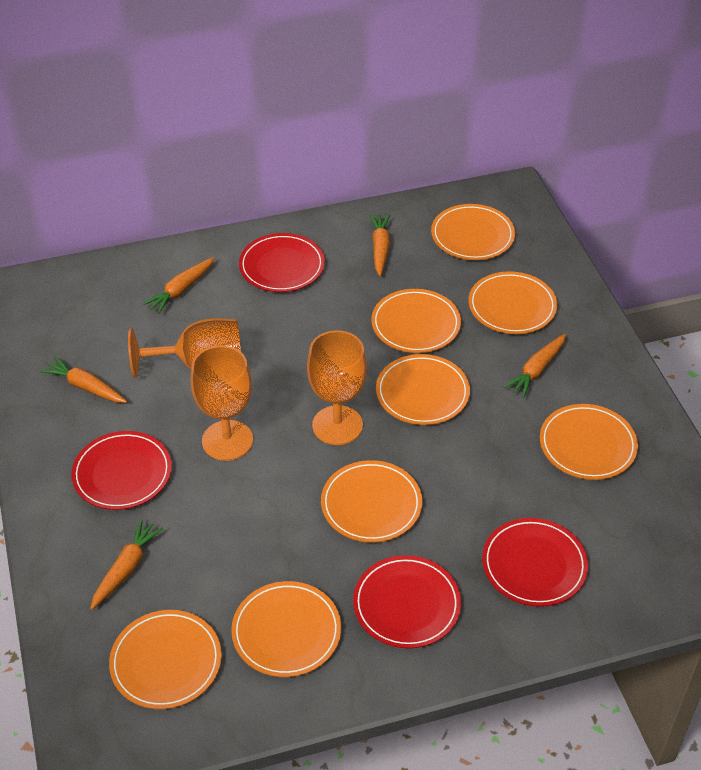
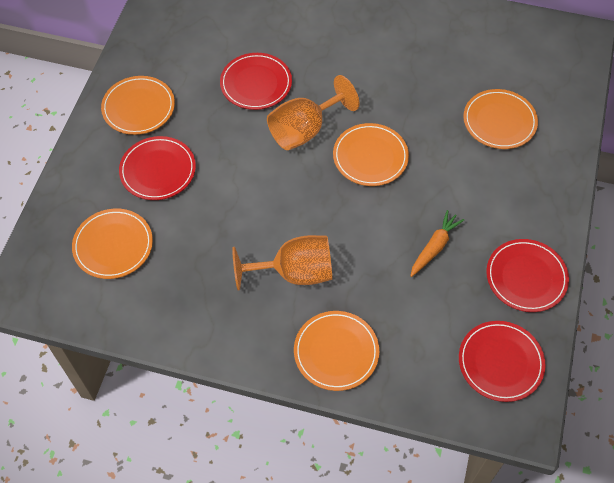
orange carrot: [40,356,127,403] [90,519,163,610] [143,257,214,314] [369,214,390,276] [504,334,566,398] = 5 -> [410,210,464,277] = 1
orange goblet: [128,318,241,378] [191,345,253,461] [307,330,367,445] = 3 -> [232,235,332,290] [267,75,359,150] = 2
orange plate: [109,610,222,709] [231,581,341,677] [321,460,422,543] [371,289,461,353] [376,354,470,425] [431,204,515,260] [469,271,557,334] [540,404,638,480] = 8 -> [72,209,153,279] [101,76,175,135] [294,311,379,391] [333,123,409,186] [463,89,538,149] = 5

